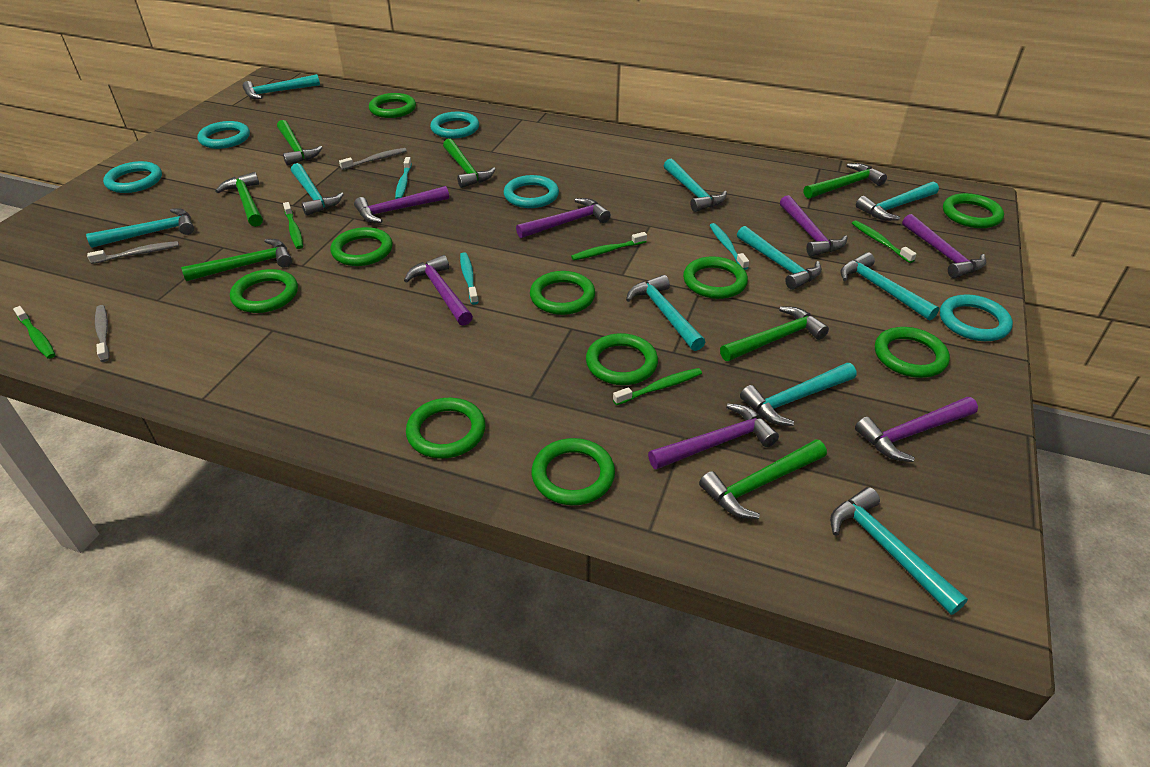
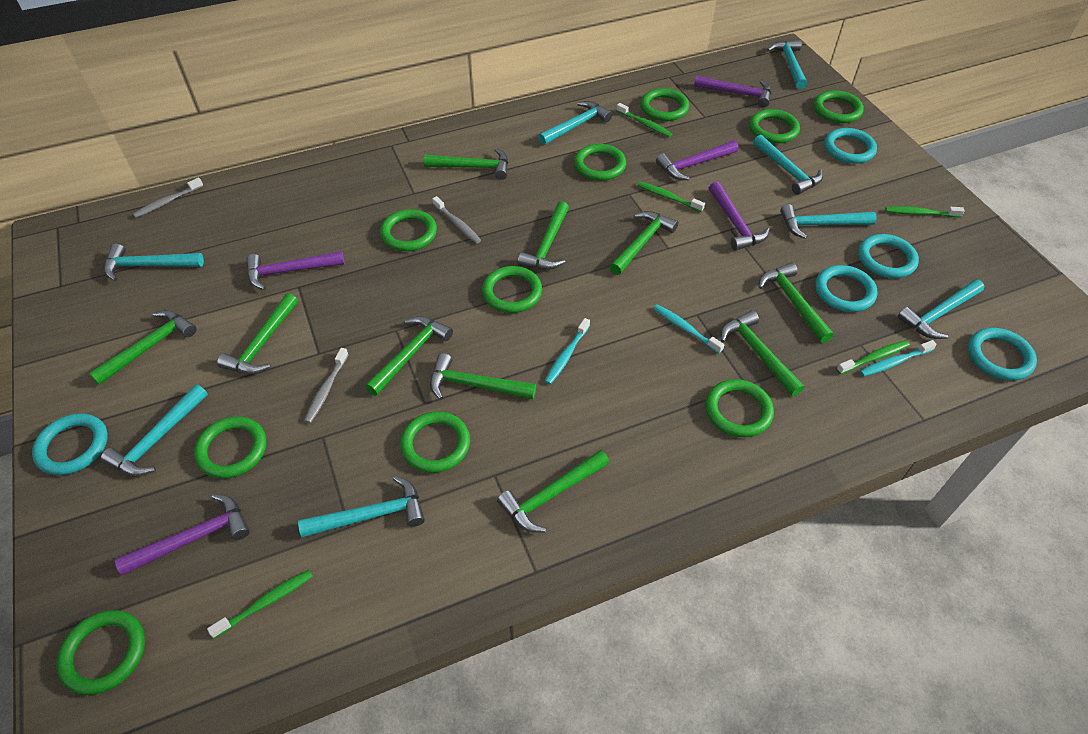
green hammer: [181,239,292,281] [216,172,263,227] [277,120,323,166] [443,139,495,188] [699,439,827,519] [720,307,829,361] [804,163,887,199] = 7 -> [89,310,197,385] [217,293,298,374] [365,316,453,396] [424,148,508,180] [430,353,536,400] [497,450,609,533] [518,201,569,270] [609,211,678,275] [721,310,804,396] [758,262,834,343] = 10
purple hammer: [354,186,449,223] [404,255,473,326] [516,198,611,238] [648,403,779,470] [780,195,848,256] [855,397,978,462] [902,214,986,278] = 7 -> [115,494,250,575] [246,251,345,290] [656,140,739,180] [694,75,772,108] [709,182,770,251] = 5
turquoise hammer: [86,208,194,248] [243,74,320,99] [291,163,344,216] [626,275,705,351] [664,159,727,212] [737,226,822,290] [740,363,856,426] [830,487,968,615] [840,252,939,320] [856,181,939,221] = 10 -> [101,384,208,476] [104,244,204,281] [298,476,425,538] [538,101,612,145] [753,135,823,195] [767,39,807,89] [780,204,877,239] [897,279,984,339] = 8

